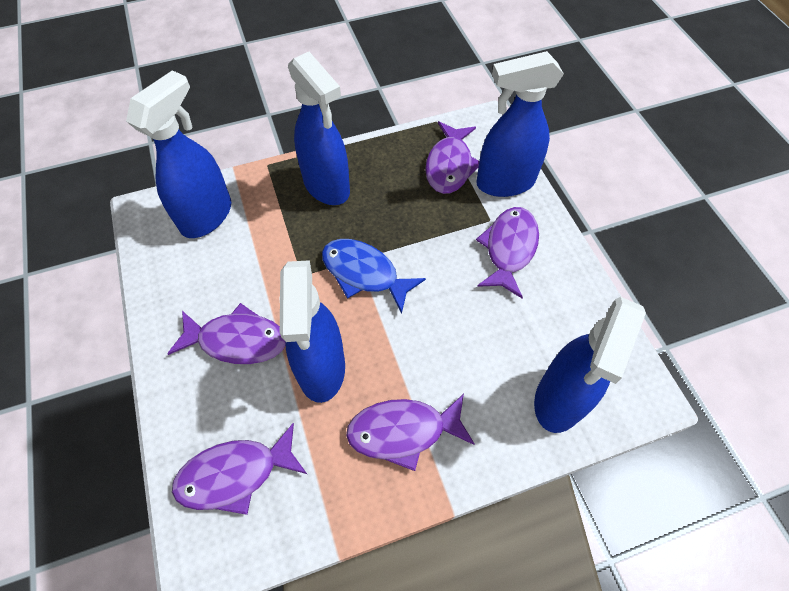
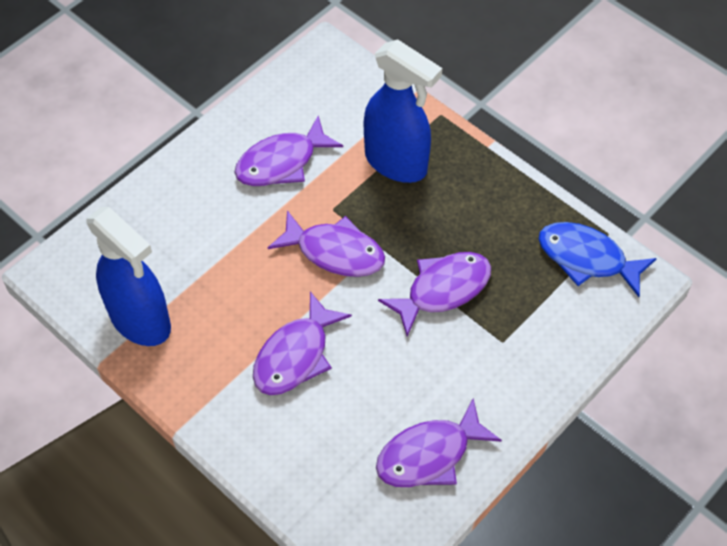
blue spray bottle: [126,70,231,238] [279,260,345,403] [288,52,350,205] [476,51,564,197] [534,297,646,433] = 5 -> [86,207,171,346] [364,39,442,183] = 2

